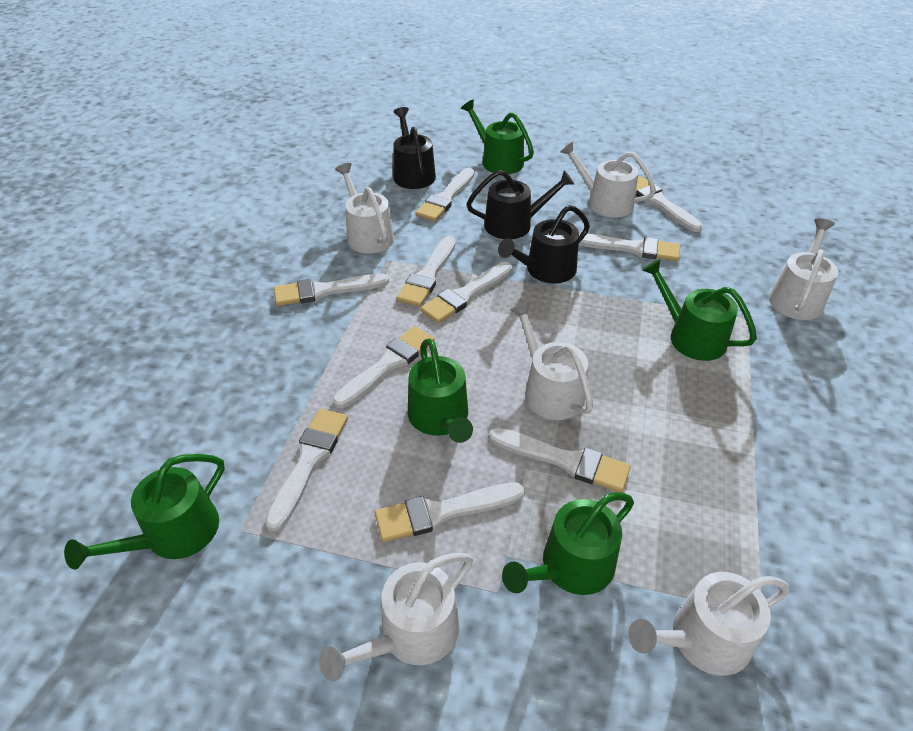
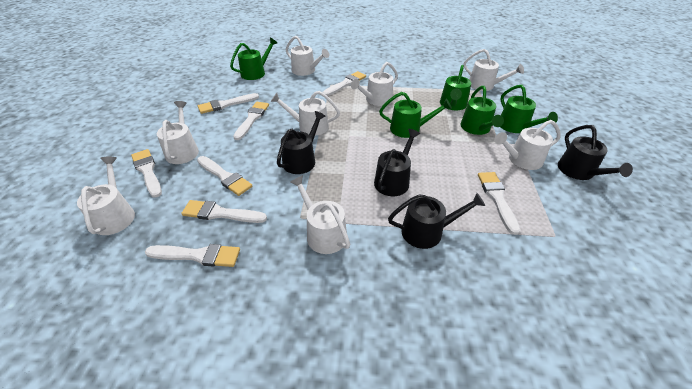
black watering can: [393,107,436,189] [466,170,574,239] [498,205,590,284] = 3 -> [277,111,325,174] [374,129,420,196] [388,193,485,249] [558,125,633,180] = 4
white brush: [265,409,348,532] [274,274,389,306] [333,326,435,408] [375,482,525,542] [397,236,456,307] [415,168,475,222] [420,262,512,323] [489,428,631,493] [578,233,680,261] [636,176,703,232] = 10 -> [131,149,162,198] [145,244,240,267] [181,200,267,223] [197,156,252,196] [198,93,259,114] [233,102,269,140] [323,71,366,96] [478,172,520,235] = 8
white watering can: [319,553,473,682] [335,163,395,254] [510,302,593,420] [560,141,656,217] [628,572,790,676] [769,218,838,320] = 6 -> [77,157,135,235] [157,101,199,164] [271,91,340,136] [286,36,329,76] [290,175,350,254] [351,62,398,106] [464,49,524,91] [494,120,560,170] = 8

